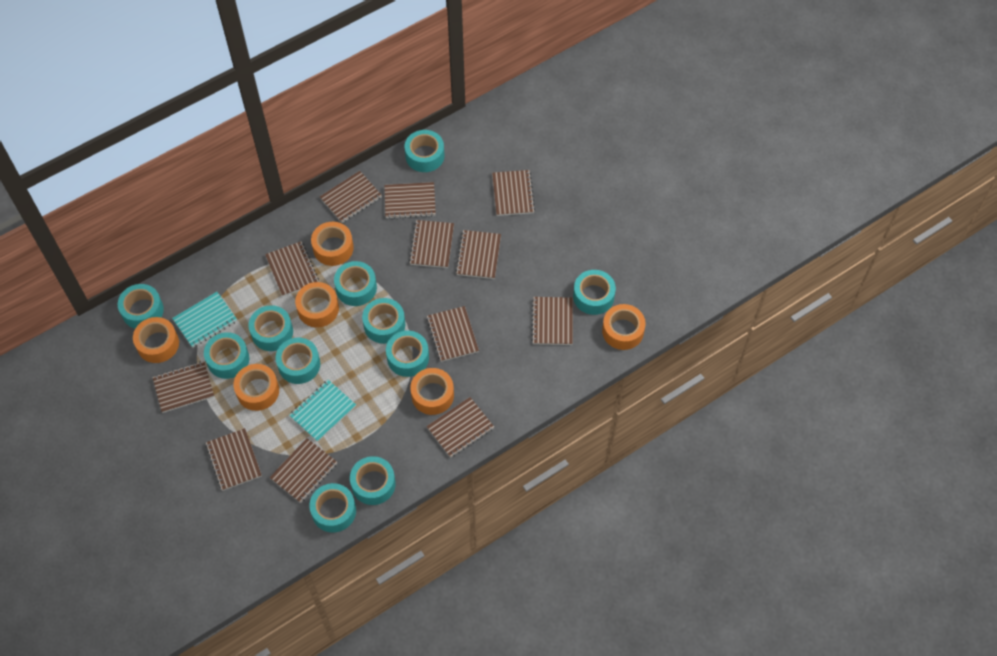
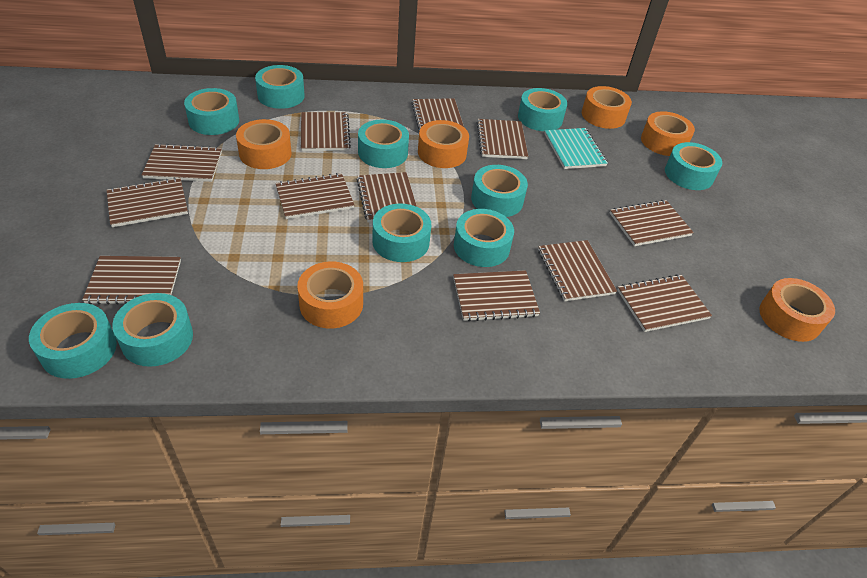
turquoise notebook: [172,292,237,348] [289,380,356,442] = 2 -> [544,128,608,169] = 1
turquoise tape: [118,284,164,329] [204,332,249,379] [248,305,293,351] [276,338,320,384] [309,483,356,533] [334,261,377,306] [350,456,396,505] [362,298,405,344] [386,331,429,377] [405,130,444,172] [573,270,616,315] = 11 -> [29,303,117,379] [112,293,193,367] [184,88,239,135] [255,65,305,109] [358,120,409,168] [372,203,431,262] [454,209,514,267] [471,165,528,217] [518,88,567,131] [665,142,722,190] = 10

